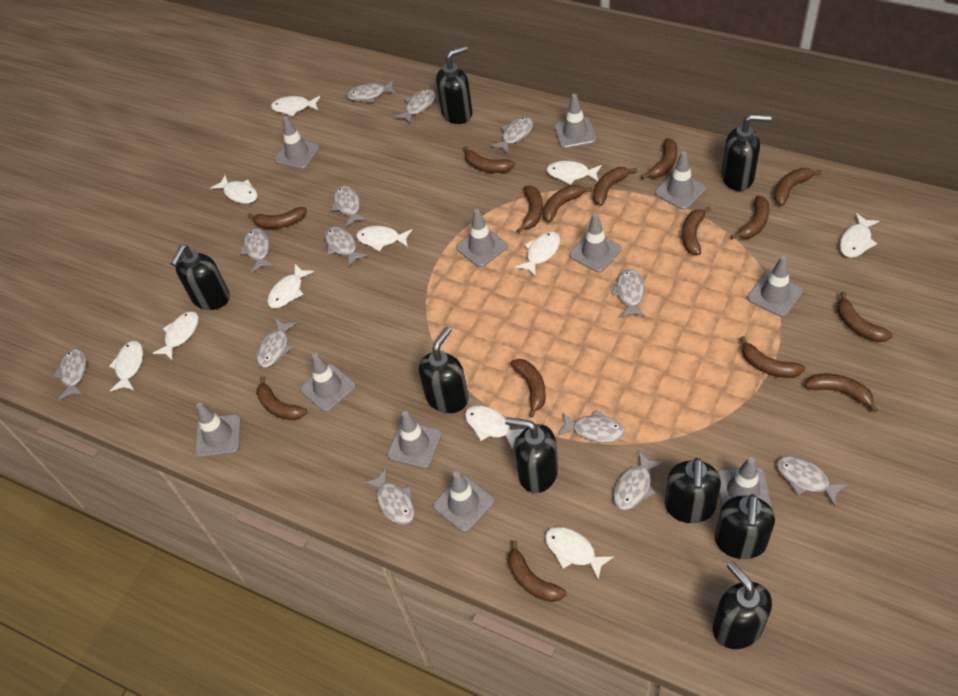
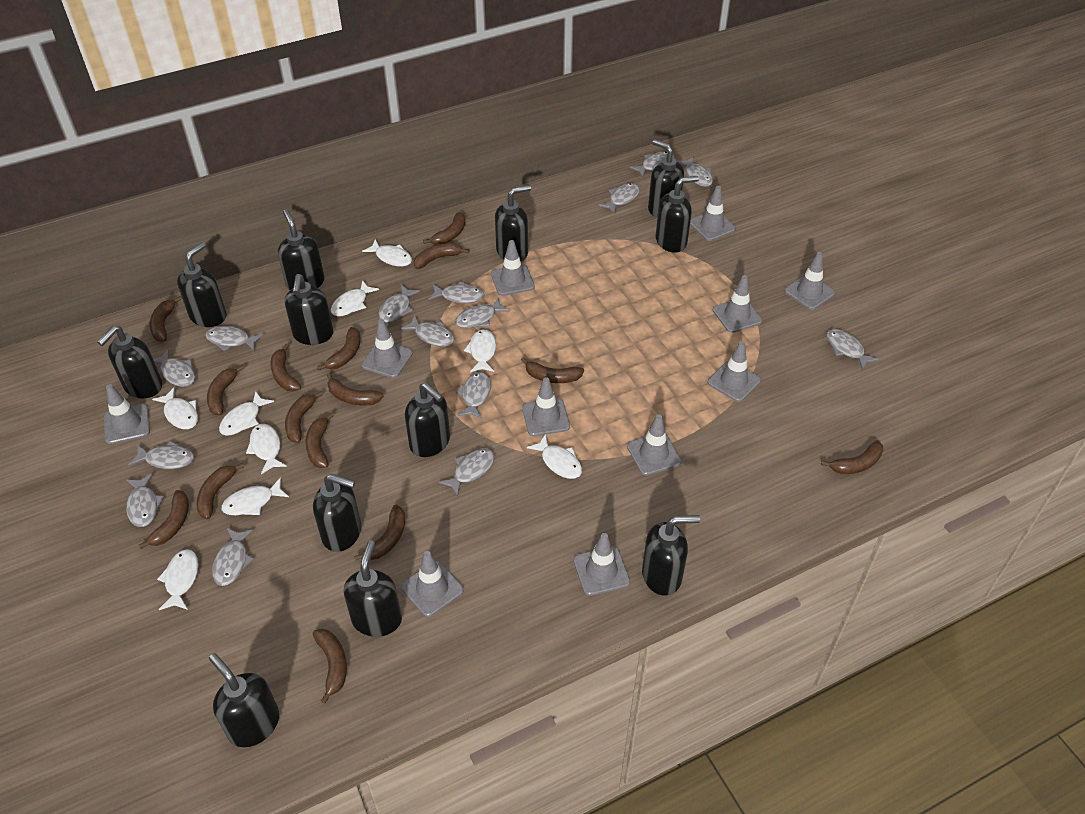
black soap dispenser: [170,245,230,310] [419,327,469,413] [436,45,472,124] [505,417,558,493] [665,458,721,523] [713,561,772,649] [715,494,775,559] [721,114,772,191] = 8 -> [97,326,162,399] [177,242,226,327] [209,653,279,747] [278,210,325,290] [285,274,333,345] [313,474,361,552] [343,541,402,637] [405,382,450,457] [495,185,531,262] [642,515,700,596] [648,139,684,217] [656,176,699,253] = 12
grey fish: [53,349,86,400] [240,228,274,272] [256,318,297,367] [325,227,368,267] [331,185,367,227] [347,80,397,103] [363,468,414,525] [394,89,436,124] [491,117,533,154] [558,410,625,443] [611,269,645,318] [613,451,663,510] [777,456,848,507] = 13 -> [126,473,164,527] [128,441,194,469] [153,349,195,387] [205,326,264,352] [212,528,254,586] [378,284,420,323] [400,315,454,347] [428,281,484,303] [439,448,495,497] [455,298,510,328] [456,372,491,419] [599,183,640,214] [630,152,674,177] [677,156,713,187] [827,329,879,370] = 15
white fish: [109,341,143,392] [153,311,199,361] [211,175,258,204] [267,264,314,308] [271,96,320,116] [356,226,412,251] [465,406,524,450] [516,232,560,277] [545,527,614,579] [546,161,602,185] [840,213,879,258] = 11 -> [152,387,198,429] [157,549,198,610] [219,391,274,436] [221,477,289,515] [246,424,287,474] [331,280,379,316] [362,239,412,266] [464,329,496,372] [527,434,582,479] = 9

